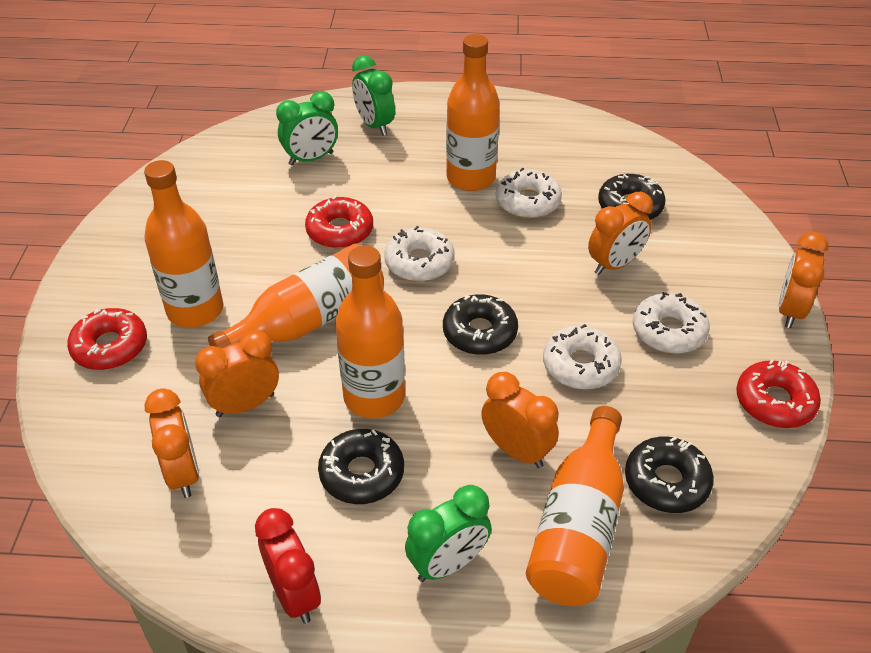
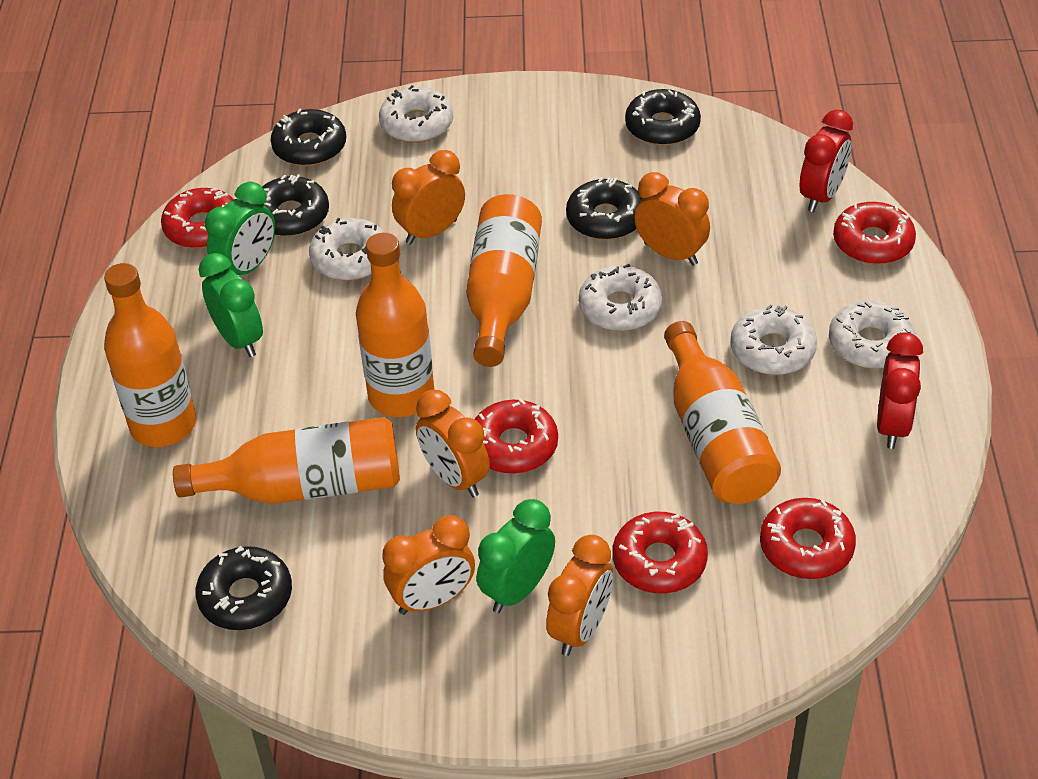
black donut: [318,429,404,504] [443,294,518,355] [598,174,666,220] [625,437,714,513] = 4 -> [196,546,292,630] [262,174,329,237] [271,108,346,166] [566,177,643,240] [625,89,701,146] = 5
red clock: [255,508,321,624] = 1 -> [800,110,853,212] [877,332,923,449] = 2
red donut: [67,308,147,370] [305,195,373,249] [736,359,821,428] = 3 -> [161,188,234,248] [474,399,558,474] [613,512,708,593] [760,498,856,579] [833,202,916,264] = 5
white donut: [384,226,455,282] [496,168,562,219] [543,324,622,390] [633,292,710,354] = 4 -> [309,218,384,281] [379,85,453,143] [579,264,662,331] [730,305,817,375] [829,300,916,369] = 5

